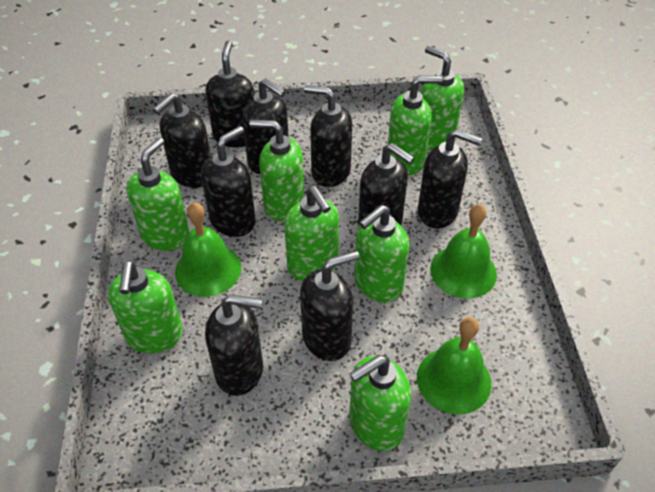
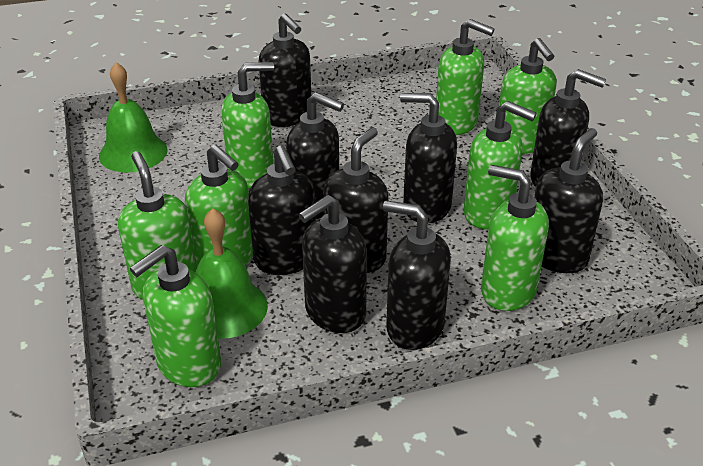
green bell: [175,202,241,297] [417,317,491,415] [430,204,497,298] = 3 -> [99,62,168,172] [196,208,268,339] = 2

